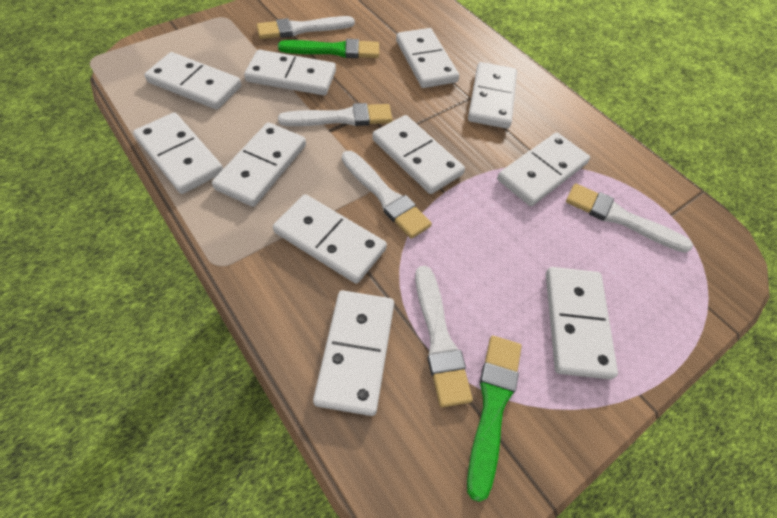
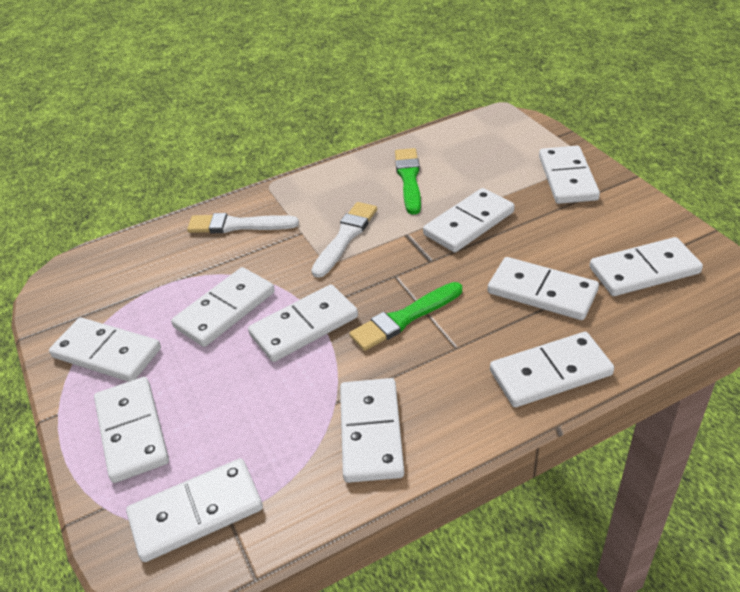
white brush: [256,16,355,39] [278,103,392,126] [342,151,432,239] [415,266,473,408] [566,184,693,253] = 5 -> [187,213,299,233] [311,202,377,278] = 2

